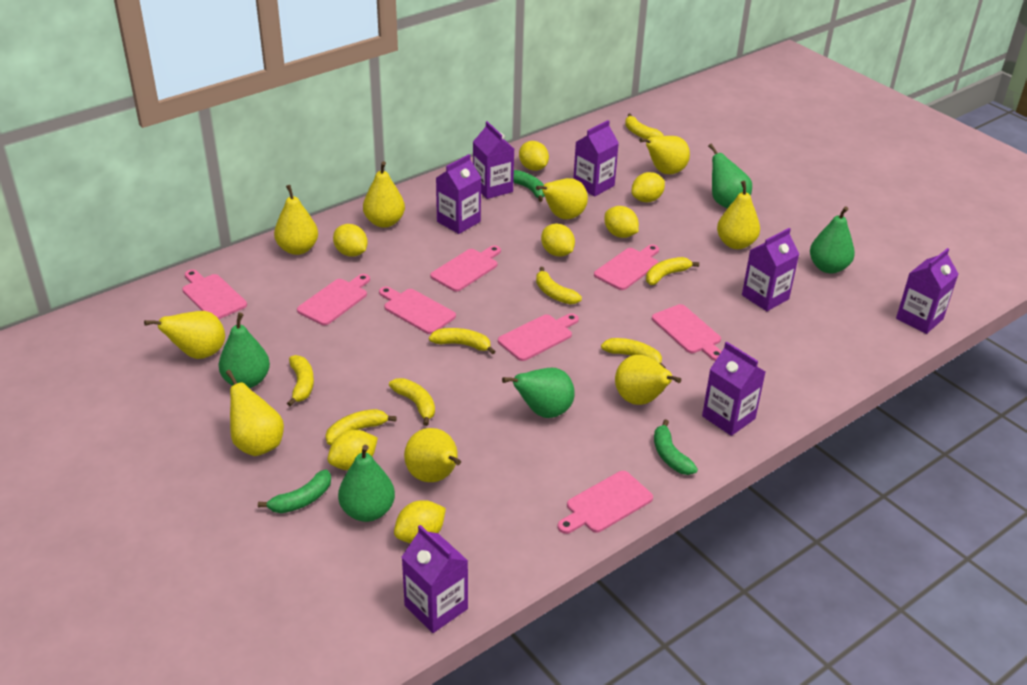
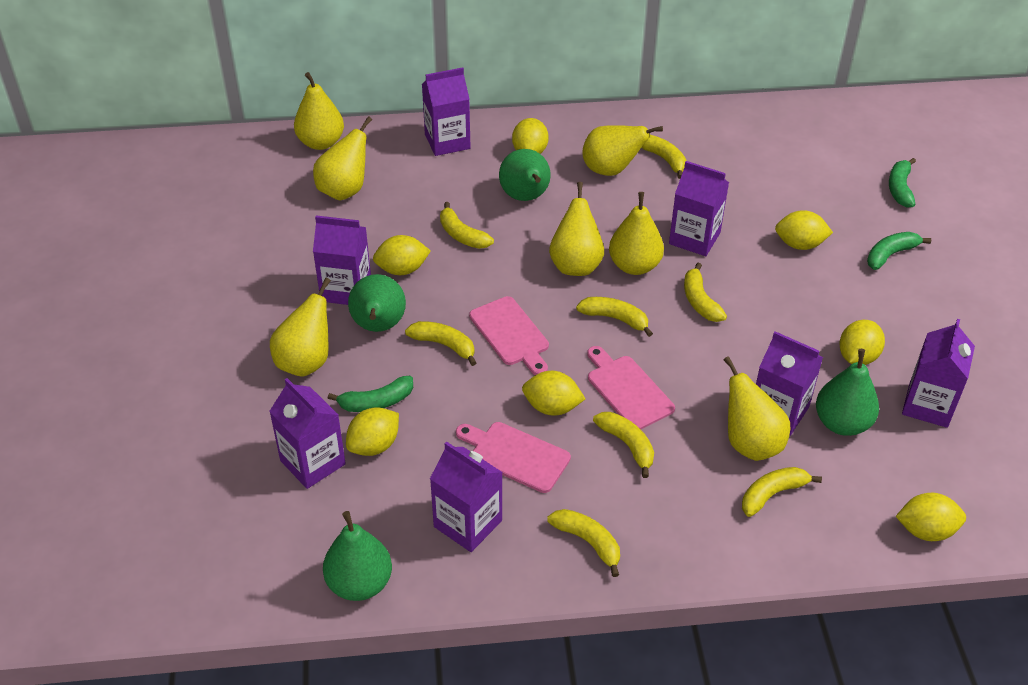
green pear: [218,313,270,388] [338,445,395,522] [502,368,575,418] [708,143,752,208] [810,206,855,273] = 5 -> [323,511,392,601] [348,274,406,332] [499,149,551,201] [816,349,879,436] = 4
pink cutting board: [182,270,247,319] [297,274,370,325] [379,287,456,334] [430,245,501,292] [498,313,579,361] [558,471,653,534] [594,245,659,290] [652,304,722,361] = 8 -> [456,422,571,493] [469,296,549,375] [587,346,675,429] = 3
yellow pear: [144,311,225,359] [226,370,284,456] [274,185,318,255] [363,161,405,228] [404,428,461,482] [536,178,588,219] [615,355,681,405] [639,136,690,174] [717,181,760,249] = 9 -> [270,278,331,377] [294,72,344,150] [313,116,372,201] [549,182,604,276] [582,125,663,176] [609,192,664,275] [724,356,790,461] = 7

